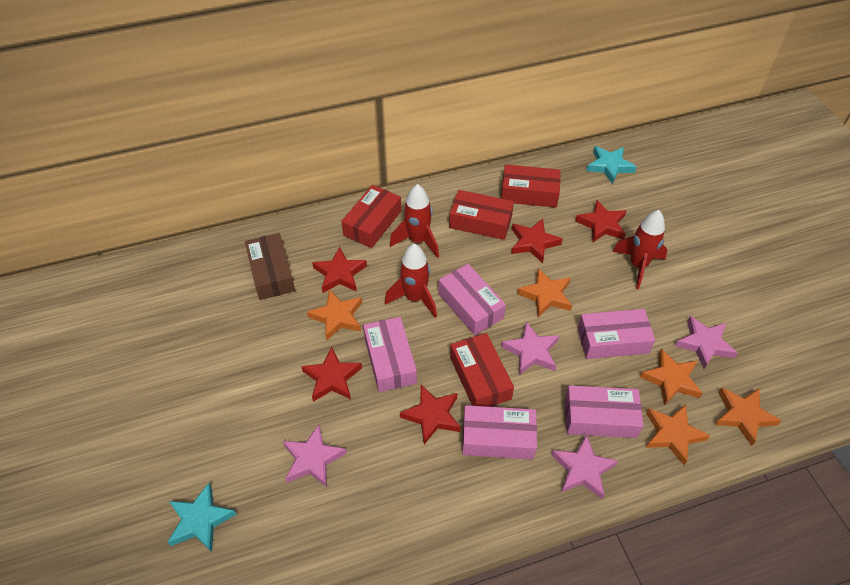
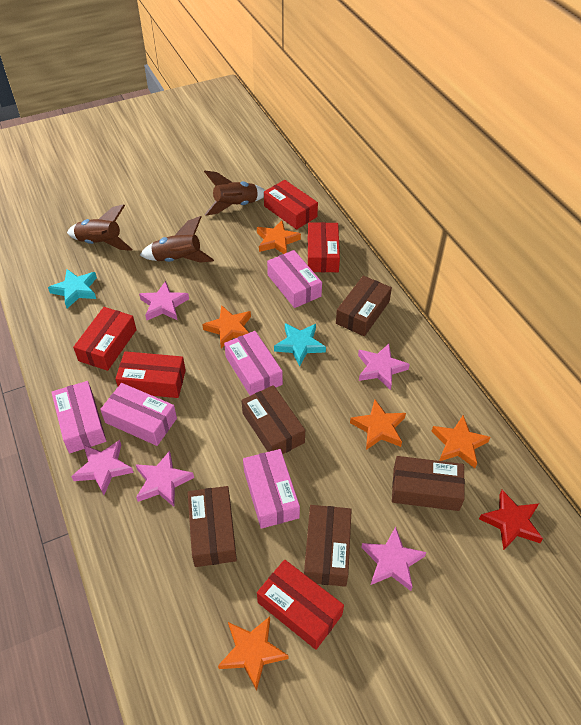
brown box: [245,233,295,300] = 1 -> [188,486,237,567] [242,385,305,454] [304,505,352,587] [336,276,392,336] [392,456,465,511] = 5
brown rocket: none = 0 -> [67,204,132,251] [140,216,214,263] [204,171,265,215] = 3
pink star: [283,425,347,487] [501,321,559,375] [551,434,618,499] [675,316,738,369] = 4 -> [71,440,134,495] [135,450,194,507] [139,281,189,321] [358,344,410,390] [361,527,426,591] = 5
red box: [341,185,401,248] [449,190,514,240] [450,333,514,407] [501,164,561,208] = 4 -> [73,307,136,371] [115,351,186,398] [257,559,344,650] [264,180,318,230] [308,222,340,272] = 5
red rocket: [385,244,437,318] [390,184,439,258] [612,210,668,289] = 3 -> none = 0
red star: [301,346,362,402] [312,247,367,293] [400,385,461,445] [511,219,563,264] [575,200,627,243] = 5 -> [479,490,543,550] = 1

